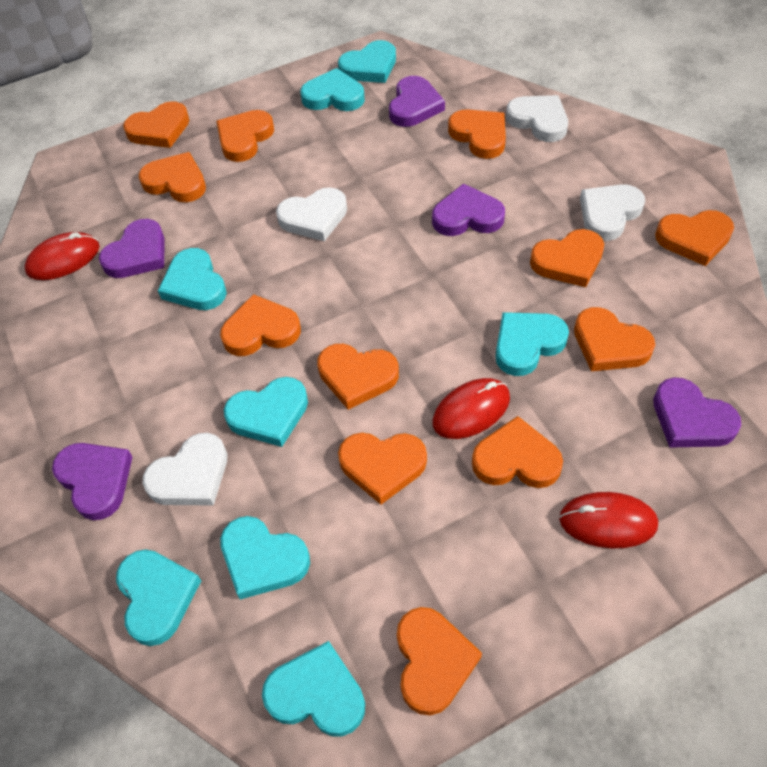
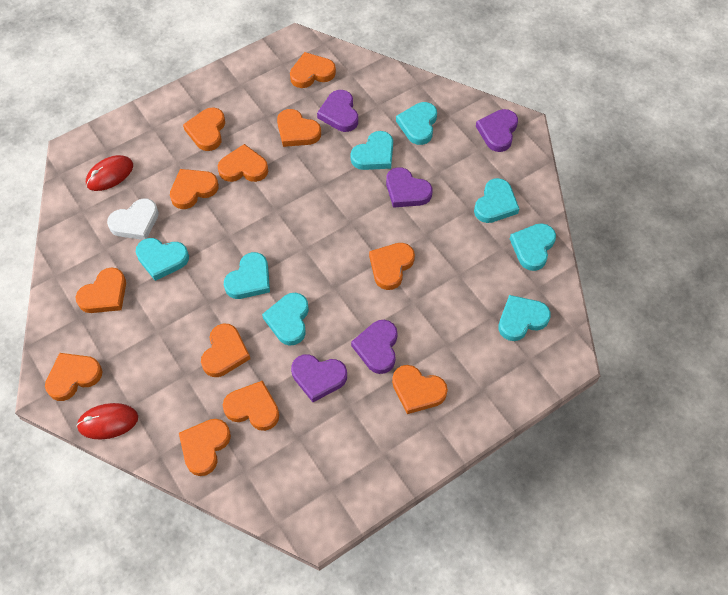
red mouse: [25,232,100,280] [432,378,510,439] [559,492,658,548] = 3 -> [76,403,138,439] [86,155,133,191] = 2
white heart: [143,433,227,505] [276,187,347,241] [506,95,568,142] [580,184,645,241] = 4 -> [107,198,159,240] = 1

